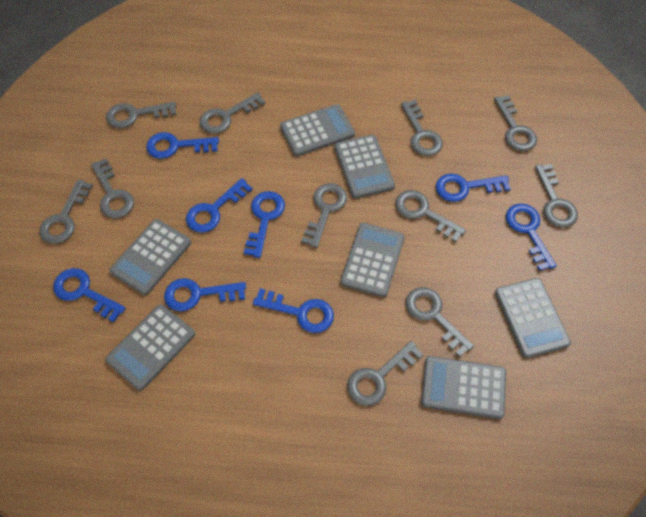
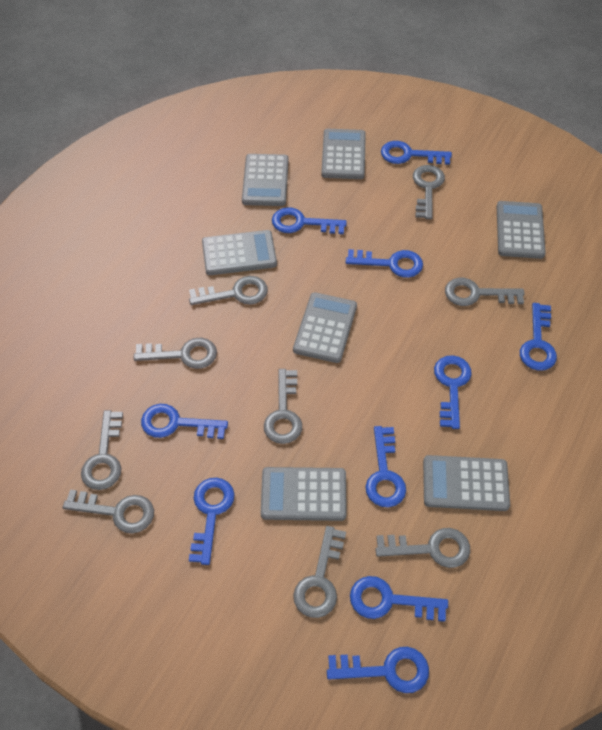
blue key: [53,268,126,322] [146,132,219,159] [164,278,246,312] [186,178,252,233] [244,191,285,258] [253,288,334,333] [436,174,511,202] [506,204,556,271] = 8 -> [141,404,228,439] [189,478,235,565] [272,207,347,234] [327,647,429,693] [346,249,423,278] [350,576,448,622] [365,426,406,507] [381,141,452,165] [434,355,472,429] [520,303,557,371] = 10
grey key: [39,179,93,244] [91,158,134,218] [106,101,177,128] [200,92,265,134] [301,183,347,248] [347,341,423,406] [395,190,466,242] [401,100,443,156] [406,287,474,357] [494,95,537,151] [535,164,578,228] = 11 -> [63,490,154,533] [81,410,123,490] [134,338,217,369] [189,276,268,305] [264,369,302,444] [293,526,346,618] [375,528,470,568] [413,165,445,219] [445,278,525,306] = 9

